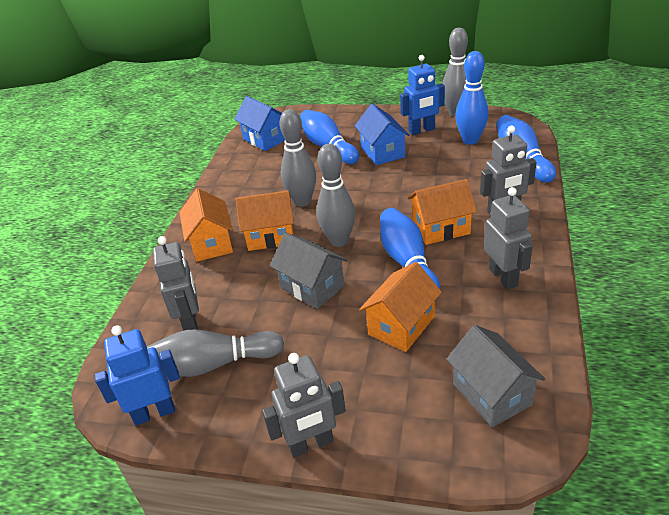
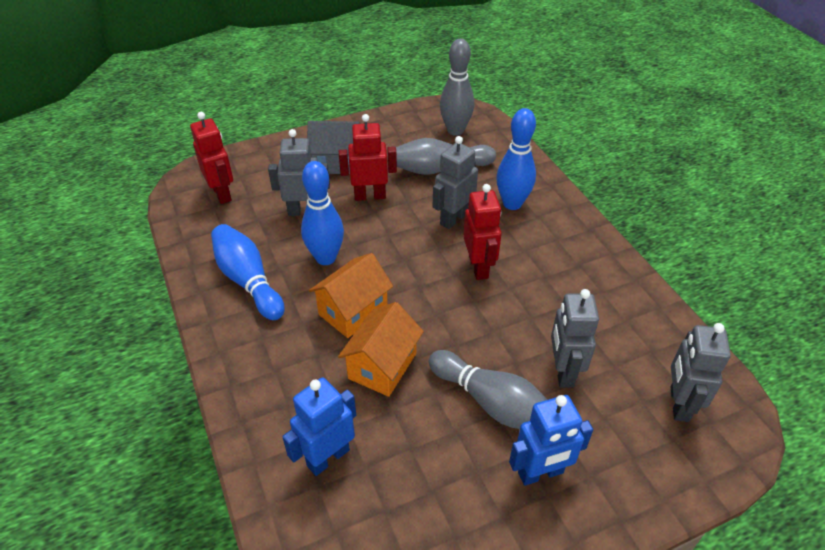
blue bowling pin: [300,110,359,164] [380,208,440,289] [455,51,489,145] [497,115,556,183] = 4 -> [211,224,285,320] [301,161,344,265] [496,108,536,210] = 3
blue house: [234,96,285,151] [355,104,410,165] = 2 -> none = 0
grey bowling pin: [147,330,284,377] [279,109,316,207] [316,144,355,247] [442,28,468,116] = 4 -> [396,138,496,175] [429,350,547,429] [440,39,474,136] = 3
grey house: [270,233,348,309] [446,325,545,427] = 2 -> [307,121,360,174] = 1
orange house: [179,188,233,262] [236,190,294,251] [359,262,442,352] [408,179,477,245] = 4 -> [309,253,393,338] [338,302,424,397] = 2
red robot: none = 0 -> [190,112,233,204] [339,114,397,201] [463,184,502,280] = 3

